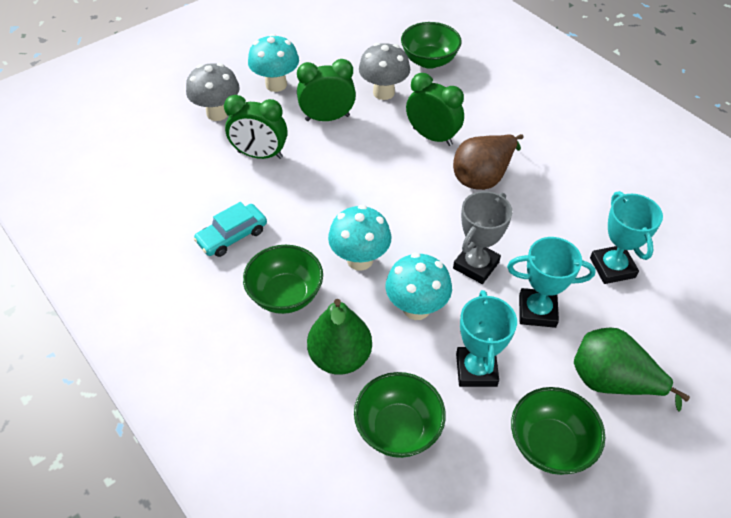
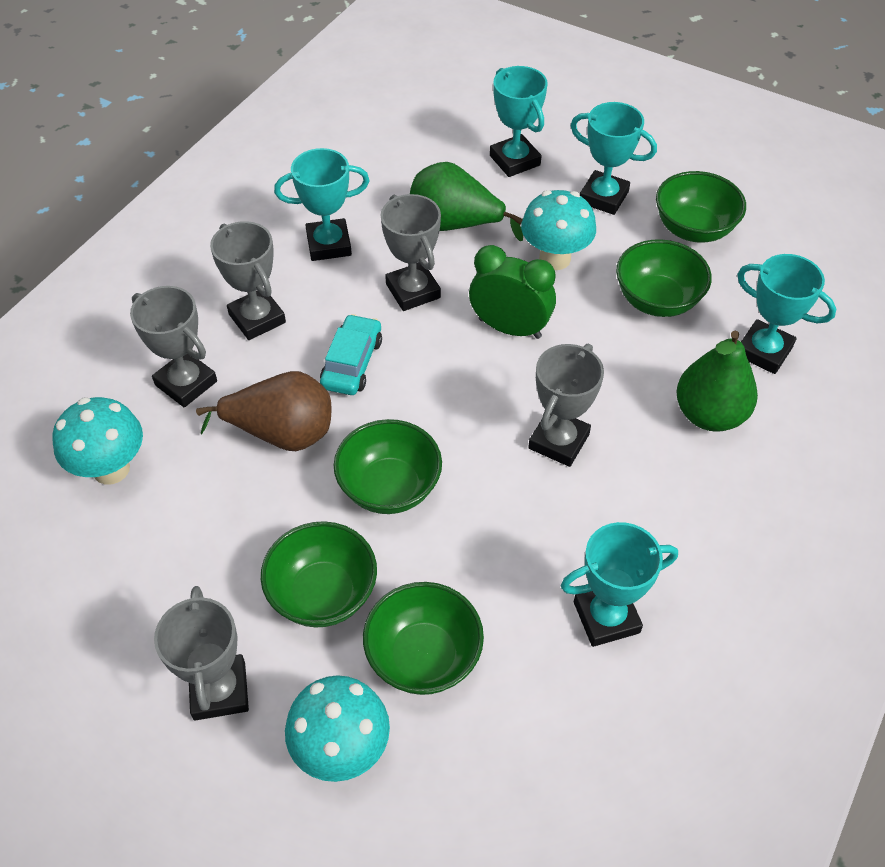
green bowl: [243,245,323,314] [354,372,446,458] [401,22,462,69] [511,387,605,475] = 4 -> [261,521,377,628] [334,419,442,514] [363,582,484,695] [616,239,712,317] [656,171,746,243] = 5
green clock: [224,95,288,159] [297,59,356,121] [406,73,464,146] = 3 -> [469,245,556,339] = 1
grey mushroom: [186,63,240,121] [359,42,410,100] = 2 -> none = 0
grey trophy: [453,191,512,284] = 1 -> [130,286,217,408] [154,586,249,721] [210,221,286,340] [381,194,441,311] [528,344,604,467] = 5
turquoise trophy: [456,290,517,387] [507,237,596,328] [590,191,663,284] = 3 -> [274,148,370,261] [490,66,547,177] [561,522,678,647] [571,102,657,215] [737,254,836,374] = 5

